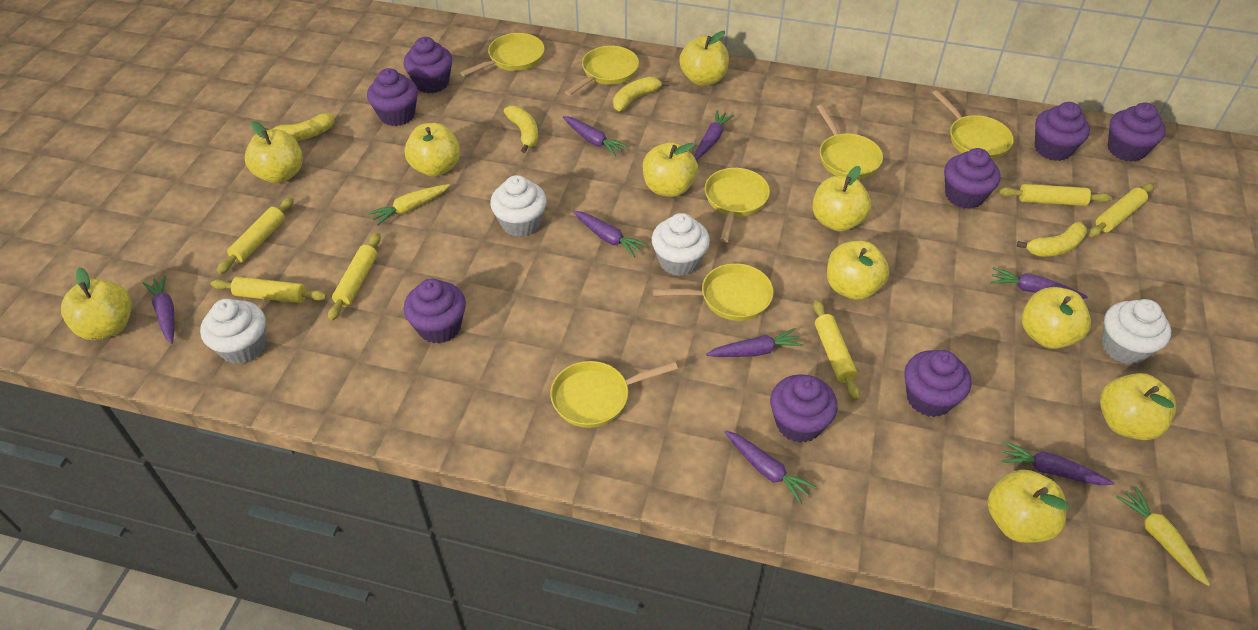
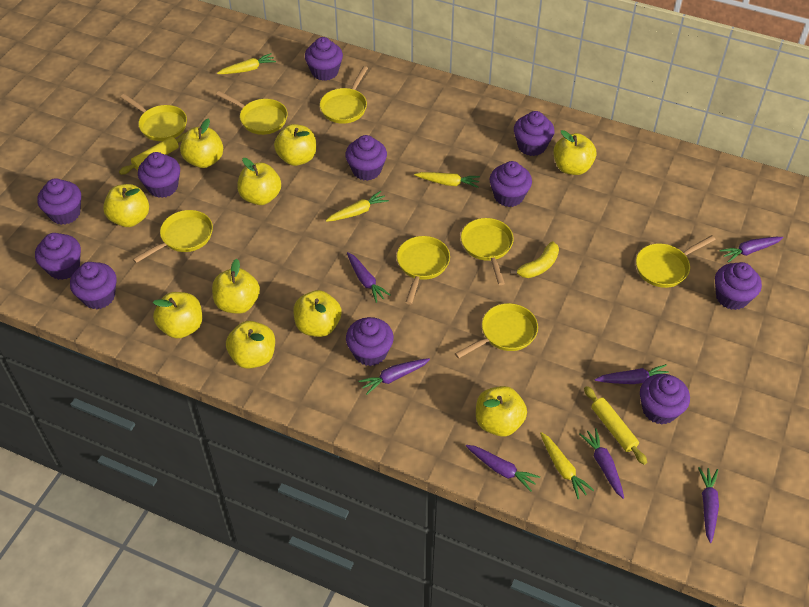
purple carrot: [143,275,174,344] [563,116,628,156] [573,211,647,257] [695,110,734,160] [706,328,803,357] [725,431,816,504] [991,267,1088,299] [1001,441,1114,486] = 8 -> [347,252,391,303] [358,358,430,395] [466,445,540,492] [579,428,624,499] [595,364,669,384] [698,467,719,543] [719,237,783,263] = 7
purple cupcake: [367,68,418,126] [403,37,452,93] [403,279,466,343] [770,374,838,443] [905,350,971,417] [944,148,1001,209] [1035,102,1090,161] [1108,102,1166,162] = 8 -> [35,233,81,280] [37,178,81,225] [70,262,117,309] [138,152,180,198] [305,37,343,81] [345,135,387,181] [346,317,394,366] [490,161,532,207] [514,111,555,156] [640,374,690,425] [715,262,762,310] = 11
white cupcake: [200,299,266,364] [490,175,547,237] [652,213,710,276] [1102,299,1171,365] = 4 -> none = 0
yellow banana: [265,113,334,141] [504,106,538,153] [613,77,669,111] [1017,222,1087,257] = 4 -> [510,242,559,278] = 1
yellow carrot: [368,184,450,225] [1116,486,1210,586] = 2 -> [217,53,276,74] [326,191,389,222] [414,172,480,188] [540,432,594,499] = 4
yellow pan: [460,33,545,76] [550,361,678,428] [565,46,639,96] [653,263,774,321] [705,168,770,243] [817,104,883,179] [932,90,1014,159] = 7 -> [120,94,187,141] [133,210,213,263] [216,91,288,135] [320,66,368,124] [397,236,450,305] [455,303,538,359] [461,218,514,285] [636,235,716,288] = 8
yellow rolling pin: [211,277,327,303] [217,197,294,274] [328,233,381,321] [813,300,860,400] [998,184,1112,206] [1089,183,1154,237] = 6 -> [119,133,186,175] [584,386,647,465] = 2

